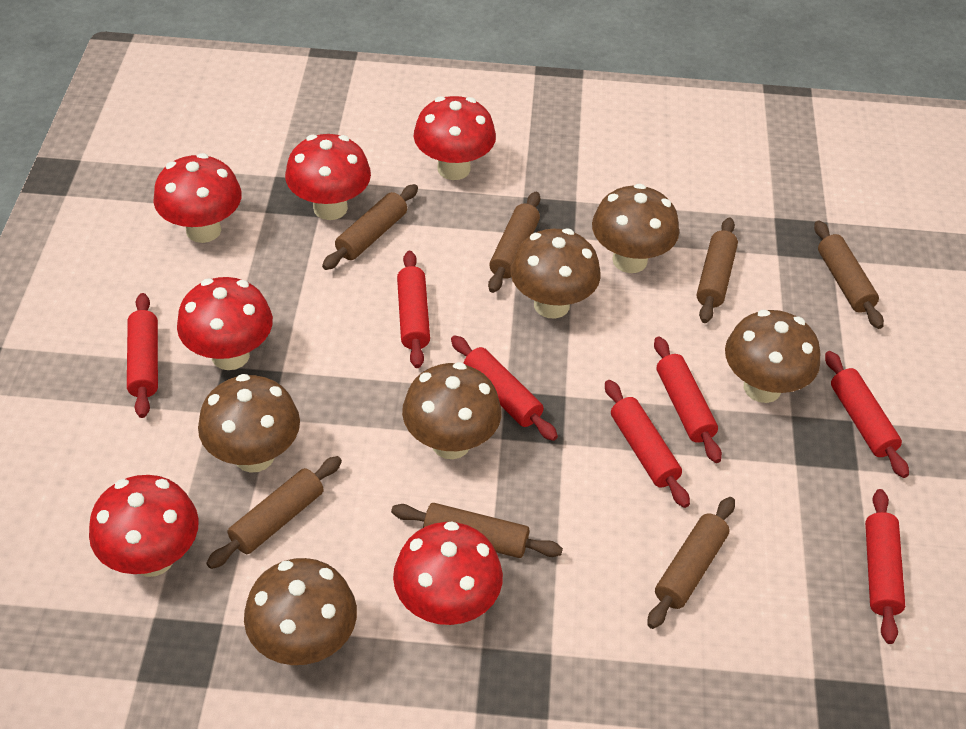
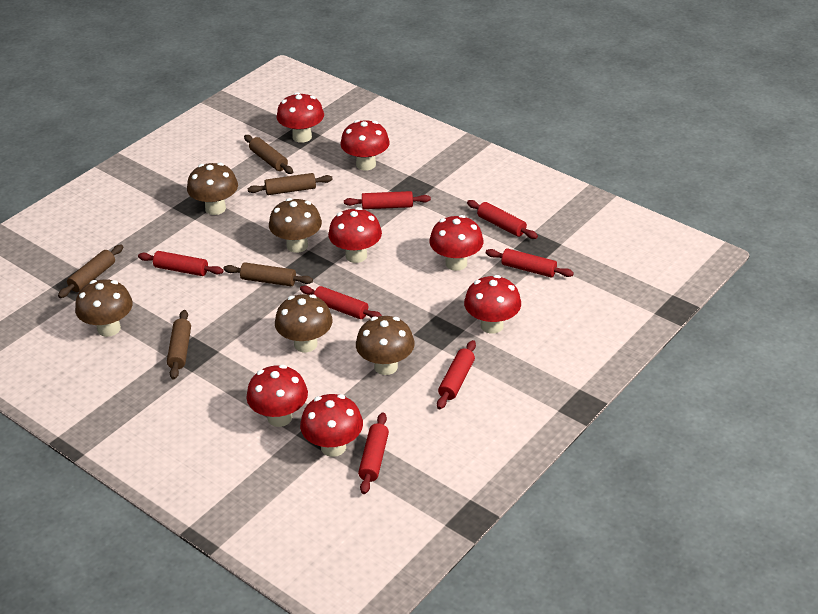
brown mushroom: [198,374,300,473] [244,558,357,665] [402,362,501,459] [510,228,601,319] [592,184,679,273] [725,310,821,403] = 6 -> [75,279,133,337] [187,163,238,215] [269,198,322,253] [275,294,333,352] [356,316,415,375] = 5
brown rolling pin: [206,456,342,569] [322,184,418,270] [391,503,563,558] [488,192,540,293] [647,497,735,629] [697,217,738,323] [814,221,884,329] = 7 -> [58,245,123,298] [167,310,191,379] [224,263,313,286] [244,135,293,174] [248,173,333,195] = 5
red mushroom: [89,475,199,577] [153,153,242,243] [177,277,273,370] [285,134,371,220] [393,521,503,625] [414,96,496,180] = 6 -> [246,365,308,427] [277,92,324,143] [300,394,363,457] [328,207,382,263] [340,120,390,171] [429,215,483,271] [464,275,521,334] = 7

